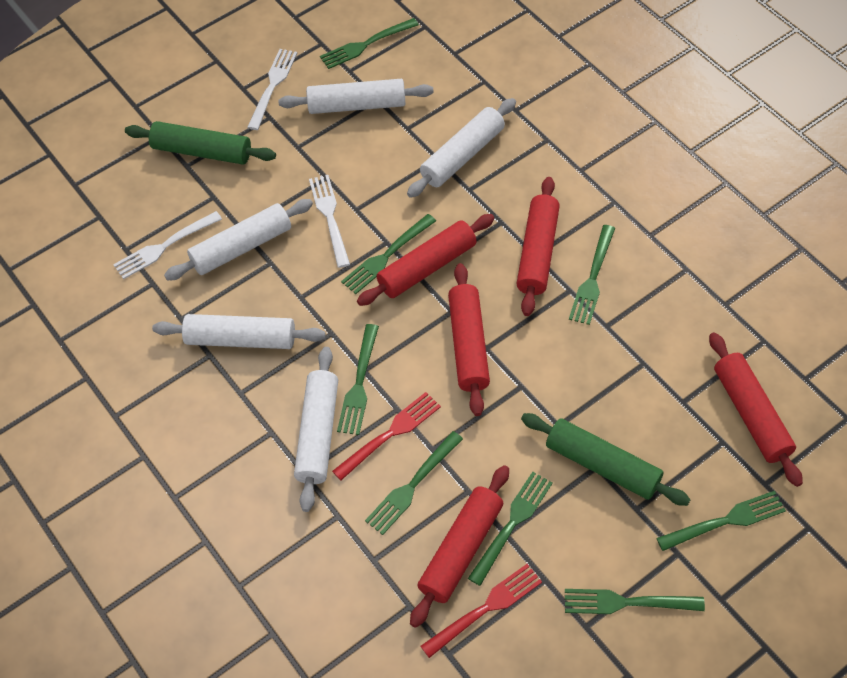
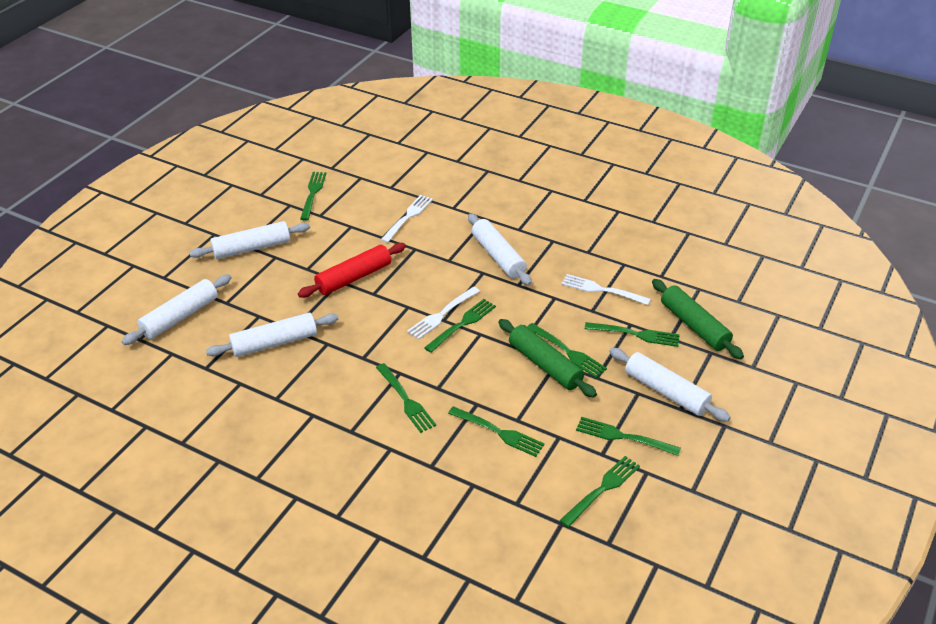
red fork: [332,392,441,480] [421,564,542,658] = 2 -> none = 0
red rolling pin: [357,214,495,306] [410,465,509,628] [448,263,490,416] [516,177,560,316] [709,332,803,487] = 5 -> [298,243,406,298] = 1

